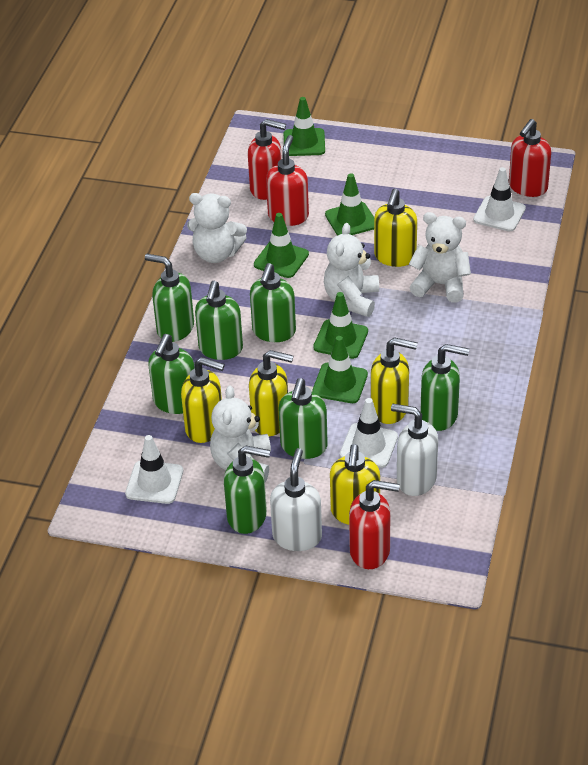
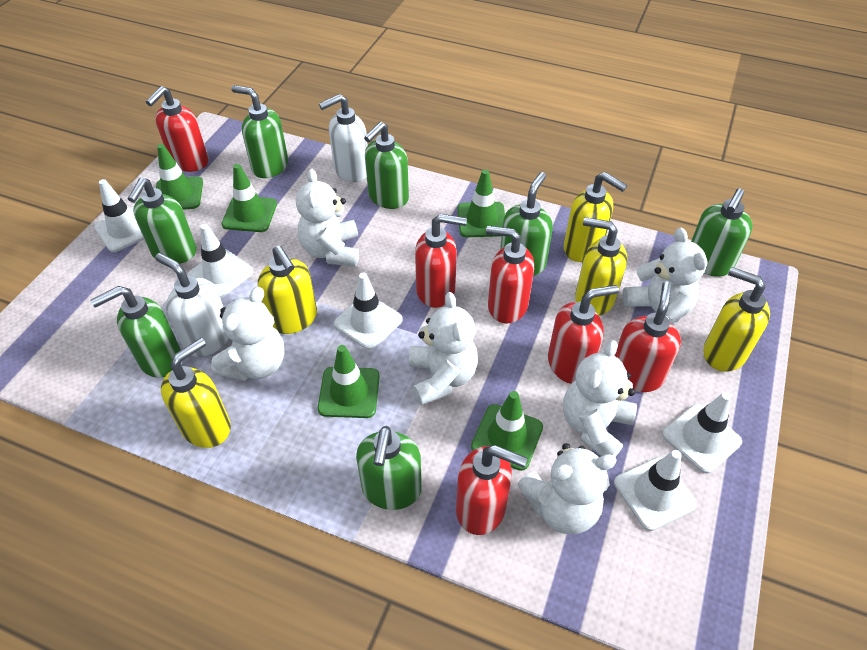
red soap dispenser: [248,119,286,200] [266,135,309,226] [349,480,399,569] [509,119,551,197] = 4 -> [146,86,209,172] [415,214,467,308] [456,445,528,535] [486,226,534,323] [548,285,619,384] [614,282,681,392] = 6
white teddy bear: [187,193,247,263] [210,385,271,482] [324,223,379,317] [409,212,471,303] = 4 -> [211,287,285,381] [296,169,359,267] [409,292,478,406] [517,443,617,535] [563,340,637,457] [622,228,708,326] = 6
white traffic cone: [125,435,183,504] [340,398,398,468] [473,167,526,231] = 3 -> [94,179,144,252] [187,224,254,298] [334,273,403,350] [614,450,697,531] [662,392,742,474] = 5

